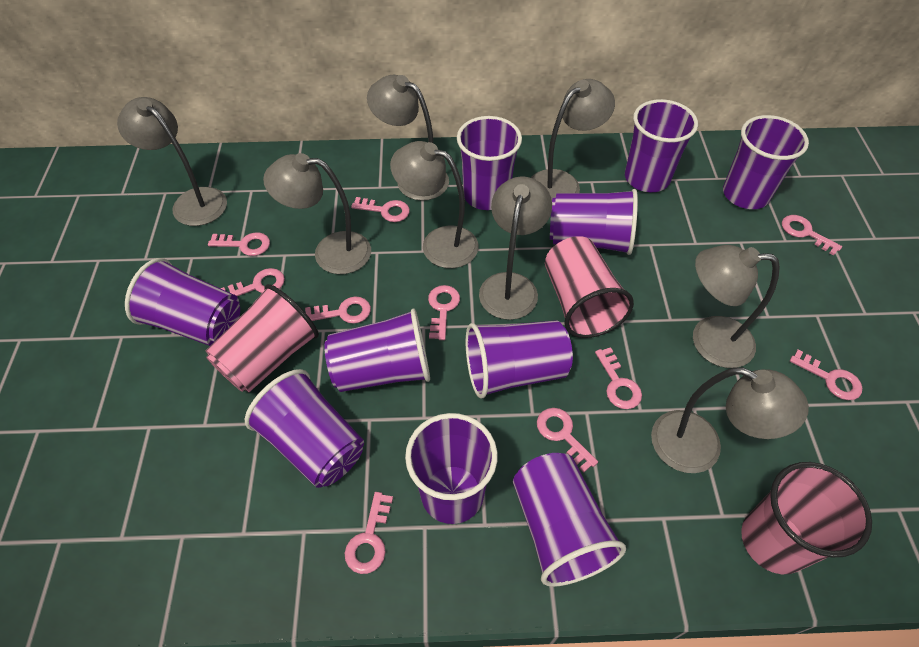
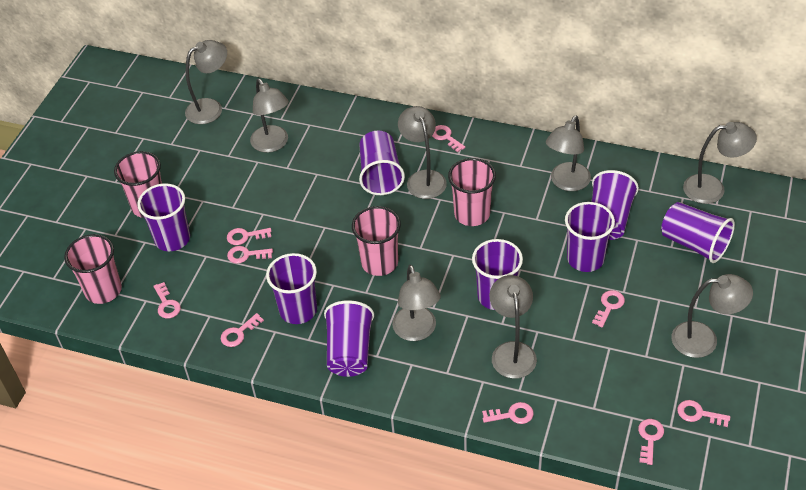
pink cup: [206,284,319,392] [545,236,634,338] [741,462,872,574] = 3 -> [64,234,122,304] [114,151,162,218] [352,206,401,276] [448,158,496,226] = 4
pink key: [208,232,270,256] [220,268,285,296] [305,296,371,323] [345,492,393,574] [351,197,410,222] [428,285,460,340] [537,408,598,472] [595,347,642,409] [782,215,842,256] [790,350,862,400] = 10 -> [153,282,181,319] [221,313,264,347] [227,228,272,245] [227,246,273,264] [432,125,465,152] [482,402,534,424] [592,290,625,328] [638,419,664,465] [677,400,730,427] = 9
purple cup: [125,258,240,346] [245,369,364,488] [324,308,430,392] [405,413,497,524] [457,116,522,210] [466,320,573,399] [513,453,626,587] [550,189,638,255] [625,99,698,192] [723,115,809,209] = 10 -> [137,184,190,251] [266,253,317,324] [324,300,374,377] [359,131,405,195] [472,239,523,310] [565,202,615,272] [591,170,639,240] [661,202,735,263] = 8

